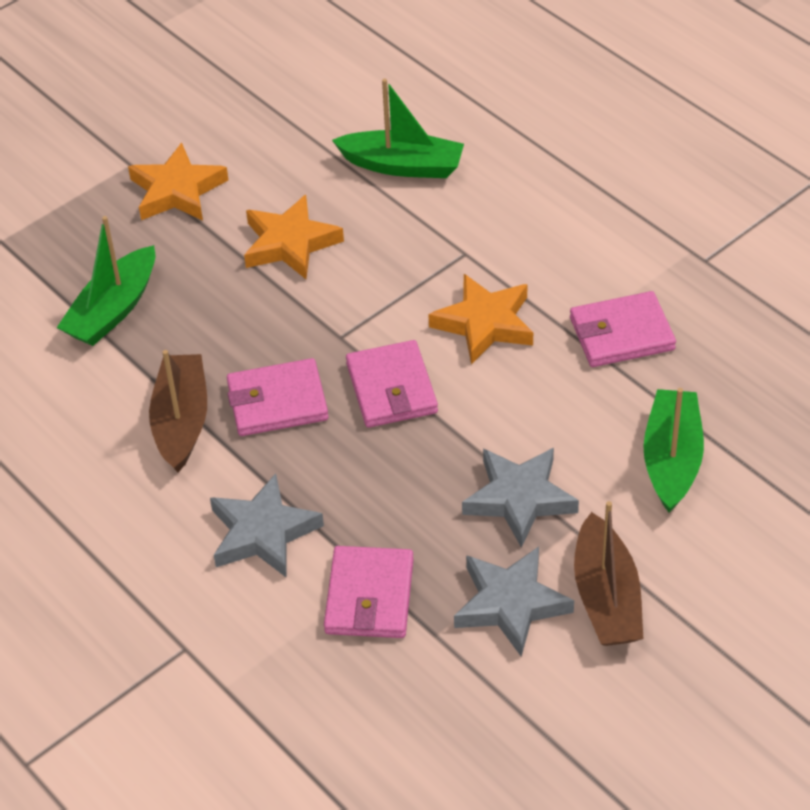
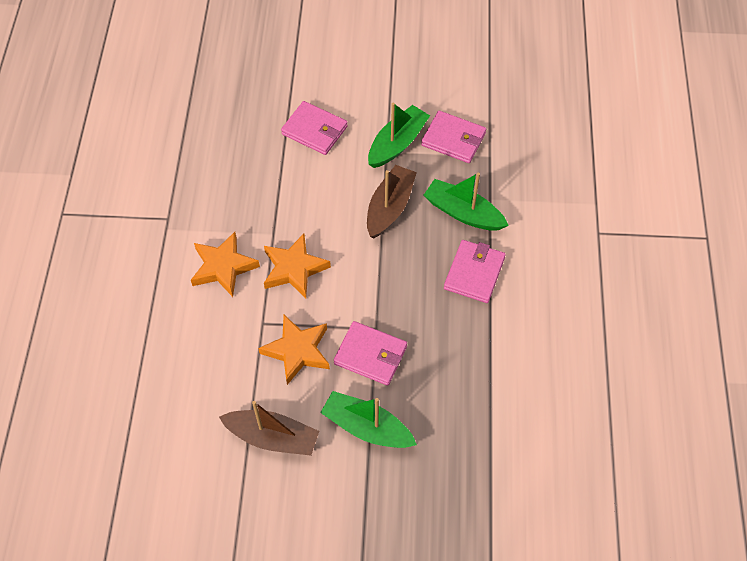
grey star: [210,473,324,577] [454,547,574,657] [462,448,579,548] = 3 -> none = 0

